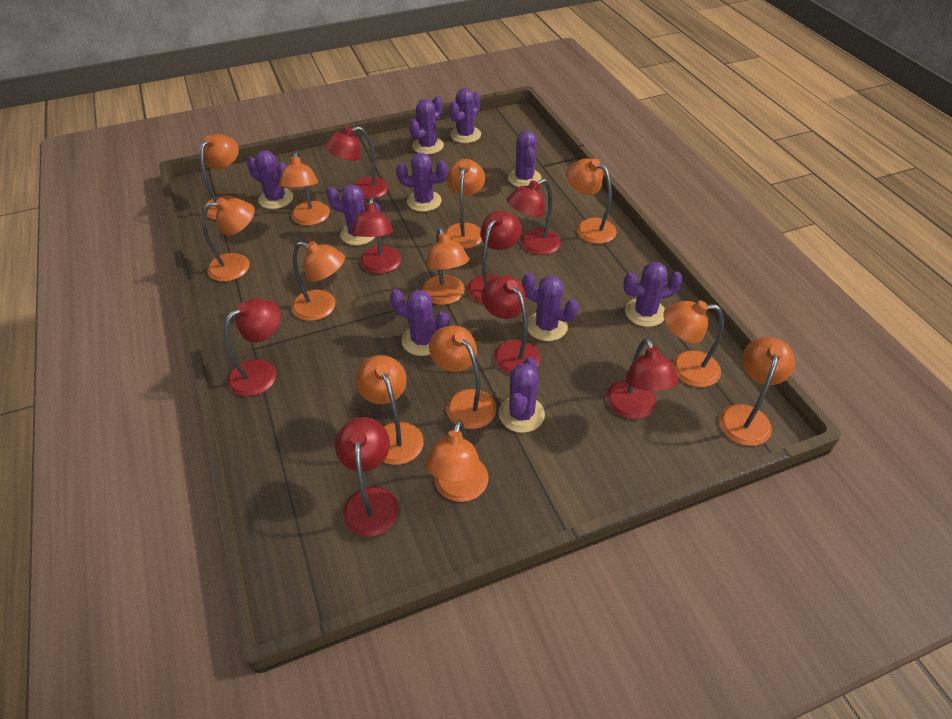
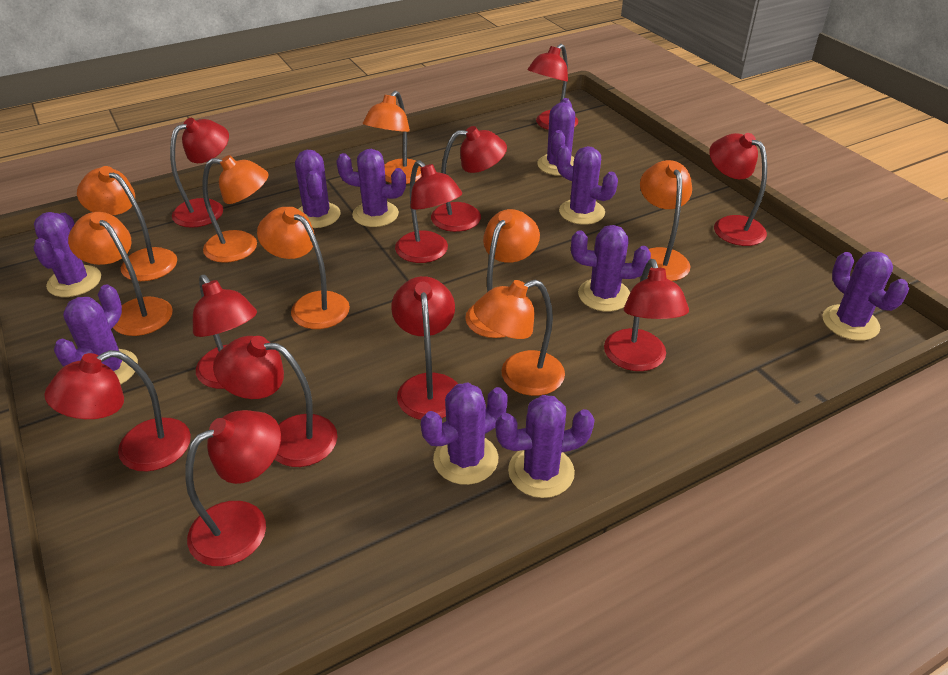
orange lamp: [200,134,239,220] [202,198,255,282] [279,152,330,226] [291,241,345,321] [355,355,424,465] [422,227,469,305] [425,419,488,502] [429,326,496,429] [445,159,485,249] [567,159,617,244] [663,300,724,387] [719,337,795,446] = 12 -> [68,212,173,336] [77,166,177,281] [202,155,269,263] [257,207,350,329] [363,91,421,184] [465,209,540,338] [473,280,565,396] [640,160,692,281] = 8
red lamp: [224,298,281,397] [325,126,388,200] [335,417,399,537] [351,197,401,274] [467,211,522,304] [482,275,541,374] [507,179,561,255] [606,338,678,419] = 8 -> [44,350,191,472] [170,118,229,228] [185,410,281,566] [193,275,257,389] [213,336,337,467] [391,276,458,420] [395,160,462,263] [431,126,507,232] [527,44,578,130] [604,259,689,371] [709,133,767,246] = 11

